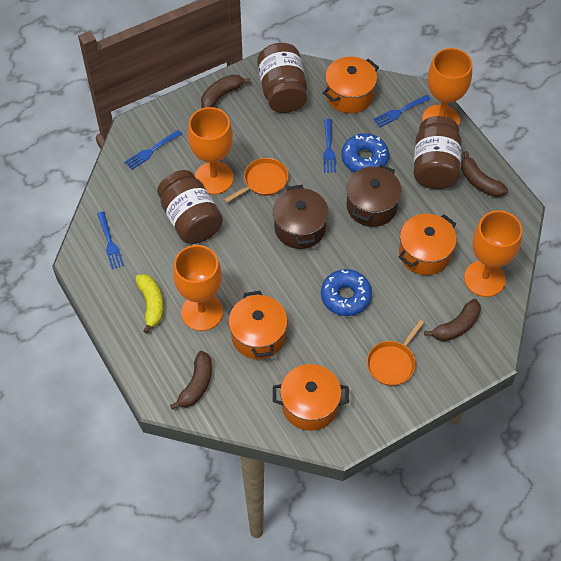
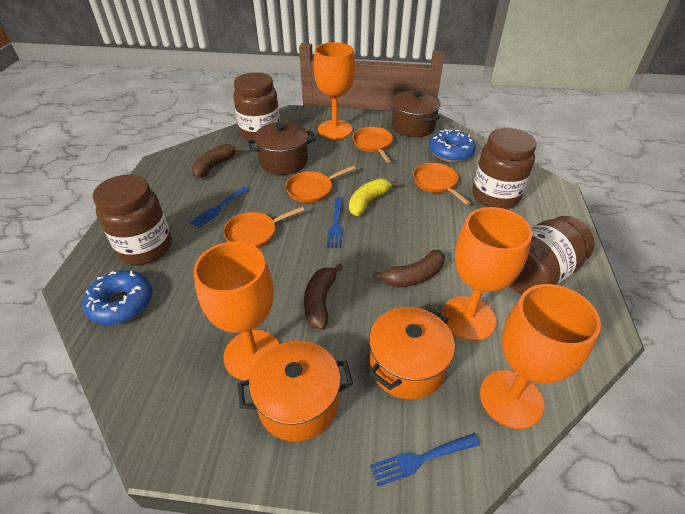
blue fork: [97,211,124,269] [125,130,182,170] [323,119,336,172] [373,95,431,127] = 4 -> [190,186,249,228] [327,197,343,248] [370,433,480,487] = 3
brown banana: [170,351,212,410] [201,74,251,108] [424,299,481,342] [461,151,508,197] = 4 -> [192,144,243,178] [304,264,343,330] [373,250,445,287] = 3
brown jar: [157,170,223,244] [257,43,307,113] [414,116,461,189] = 3 -> [93,174,172,265] [233,72,280,141] [472,128,537,209] [509,216,594,294] = 4
orange pan: [224,158,288,203] [367,320,424,386] = 2 -> [223,207,304,248] [286,165,356,203] [352,127,393,163] [413,163,471,205] = 4
orange pot: [229,291,288,359] [273,364,349,431] [323,57,379,113] [398,214,457,275] = 4 -> [238,341,353,442] [369,307,455,399] = 2

